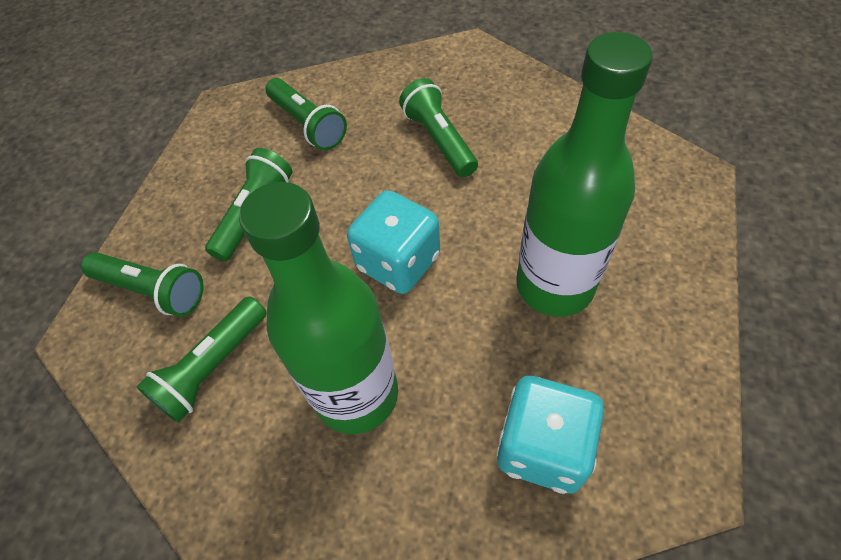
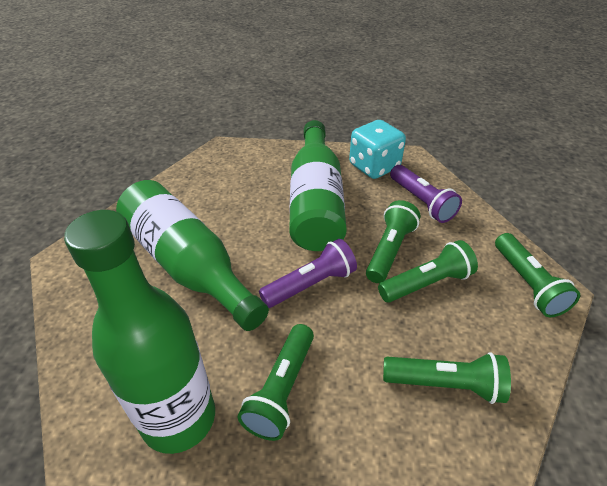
green bottle: [239,182,398,434] [516,32,653,317] = 2 -> [64,210,215,454] [116,180,269,331] [289,120,347,251] = 3
purple flashlight: none = 0 -> [259,239,357,308] [390,165,462,223] = 2
turquoise dice: [347,190,440,294] [496,376,604,494] = 2 -> [349,120,406,179] = 1

